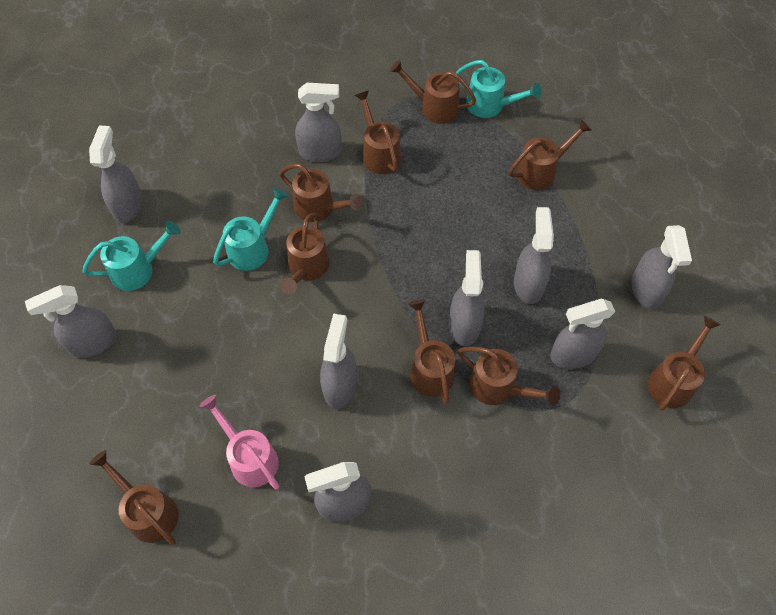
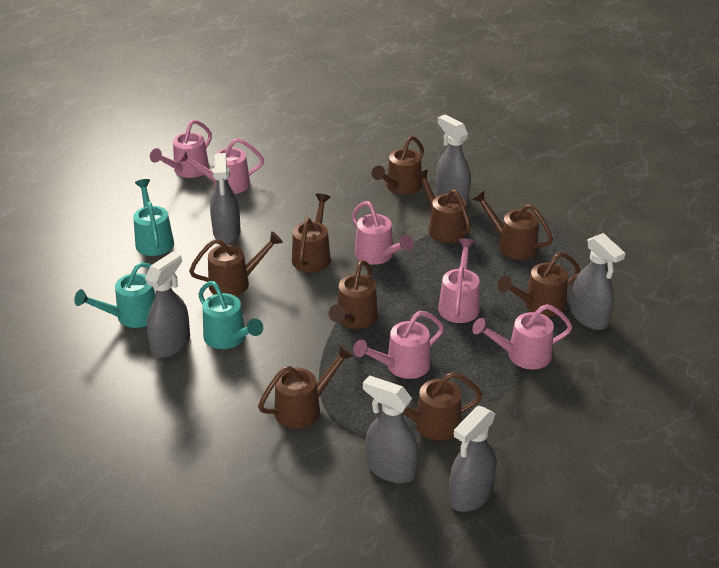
grey spray bottle: [25,285,117,358] [89,125,143,223] [295,83,342,162] [305,462,372,522] [320,314,357,409] [449,250,485,346] [514,207,554,304] [550,299,615,369] [631,225,692,309] = 9 -> [145,252,190,358] [210,153,241,244] [363,375,418,483] [436,115,471,204] [449,406,496,512] [570,233,625,330] = 6
pink watering can: [200,395,279,490] = 1 -> [150,120,212,178] [177,138,264,194] [352,201,414,265] [353,311,444,379] [438,238,480,323] [472,304,572,370] = 6

